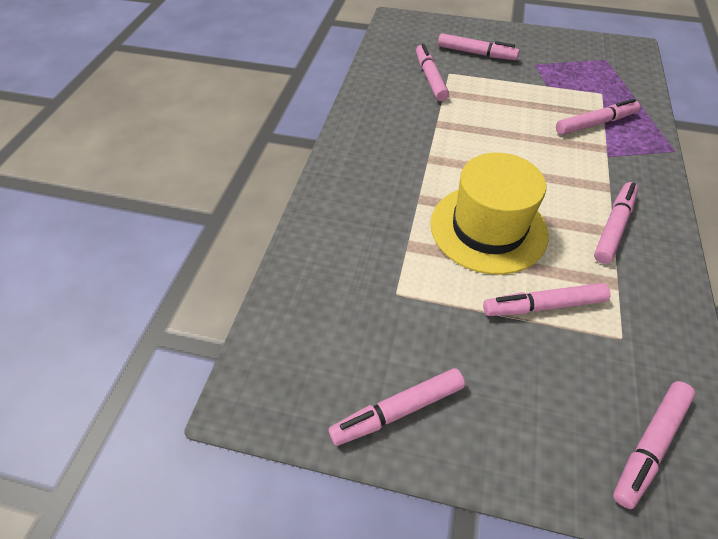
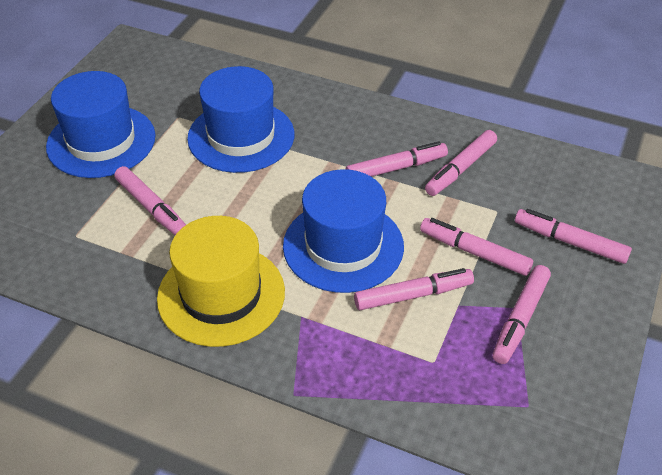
blue hat: none = 0 -> [46,71,156,178] [187,66,294,173] [283,169,404,293] = 3

